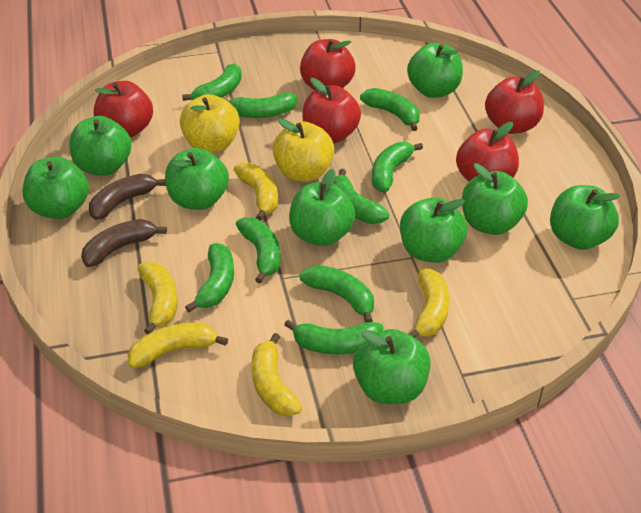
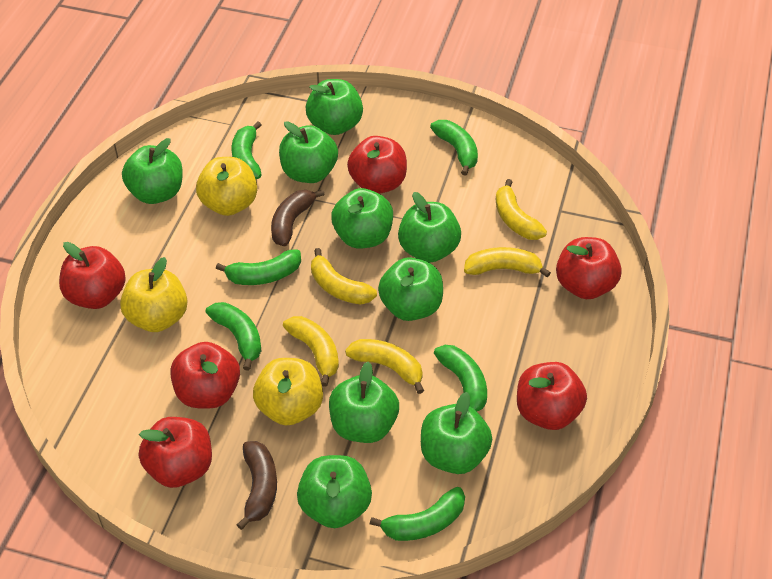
green banana: [182,64,242,101] [185,243,234,312] [223,92,297,118] [236,217,280,284] [284,320,383,354] [299,265,374,322] [333,169,389,224] [360,88,420,131] [372,142,423,192] = 9 -> [206,302,261,371] [216,250,301,285] [232,121,261,179] [370,487,465,541] [430,120,478,176] [434,345,487,411] = 6
red apple: [94,81,153,138] [300,39,355,90] [302,78,361,143] [456,122,519,181] [485,70,544,134] = 5 -> [59,242,126,309] [139,417,212,488] [170,342,240,409] [347,136,407,194] [517,362,587,430] [556,237,622,299] = 6
yellow apple: [180,94,240,153] [272,118,334,182] = 2 -> [120,257,188,332] [196,157,257,216] [253,358,323,426] = 3

